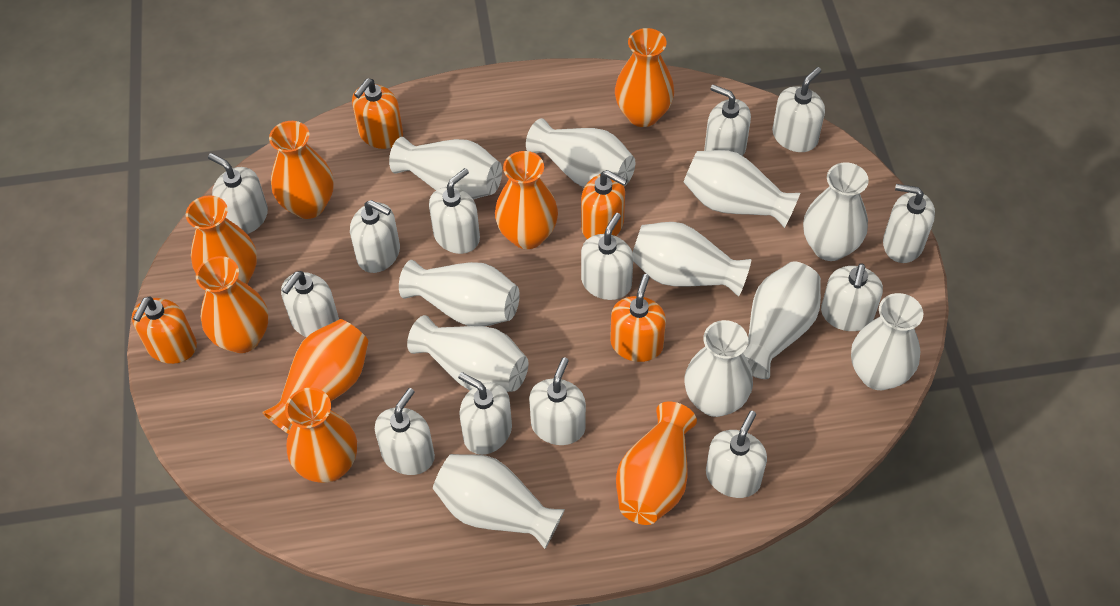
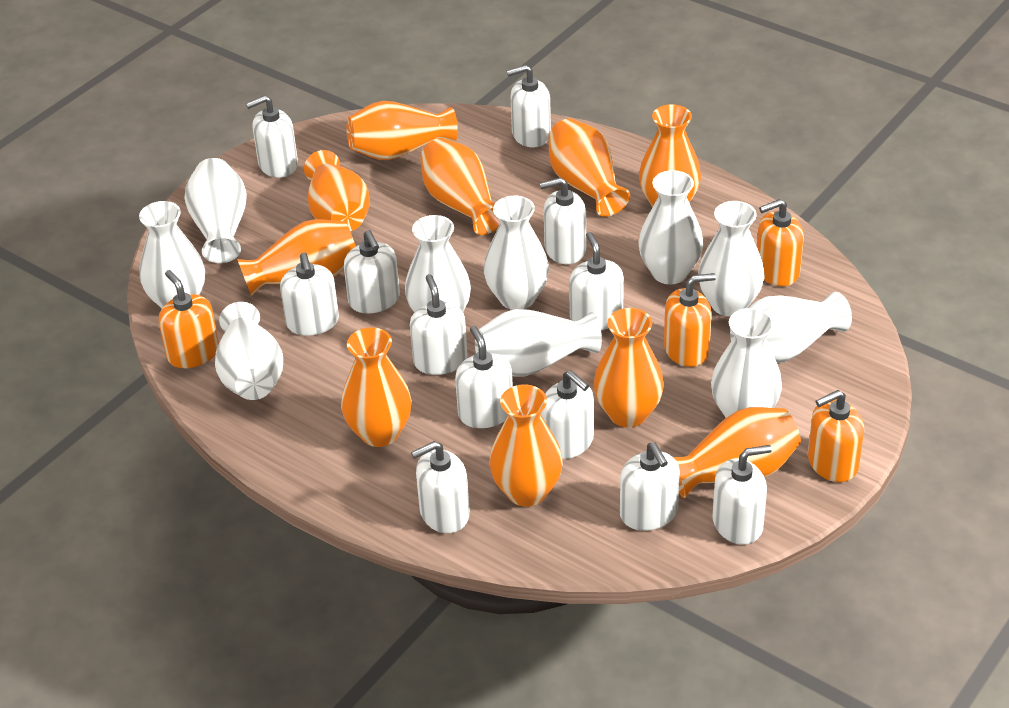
orange vase: [186,195,257,284] [196,256,268,353] [262,319,369,434] [269,121,334,219] [285,388,357,483] [495,151,558,249] [615,28,674,127] [616,402,697,525] = 8 -> [237,219,356,296] [304,150,370,231] [341,327,412,447] [347,101,458,160] [420,138,500,235] [489,385,562,507] [548,118,630,217] [594,308,664,428] [639,104,701,207] [673,407,801,498] = 10
white soap dispenser: [208,153,268,234] [281,271,339,337] [350,200,400,273] [375,388,435,475] [429,168,480,254] [458,372,512,455] [529,357,586,445] [581,213,633,300] [704,85,751,156] [706,411,767,498] [772,67,825,152] [821,263,883,331] [883,184,935,263] = 13 -> [246,95,298,178] [280,252,339,336] [344,230,400,313] [410,274,468,375] [411,441,470,533] [455,326,513,428] [507,65,551,148] [540,177,586,264] [541,370,594,459] [569,232,624,330] [620,442,680,531] [712,445,772,545] = 12
white vase: [389,137,502,199] [399,260,520,326] [407,315,529,392] [433,454,565,549] [526,118,635,188] [632,222,751,297] [683,150,800,228] [684,320,753,417] [743,261,821,379] [803,163,869,261] [851,293,923,390] = 11 -> [139,201,205,309] [184,158,247,263] [215,302,283,400] [405,215,471,312] [475,309,602,377] [484,195,549,310] [638,170,703,284] [698,201,764,316] [711,308,782,418] [730,292,852,363] = 10

